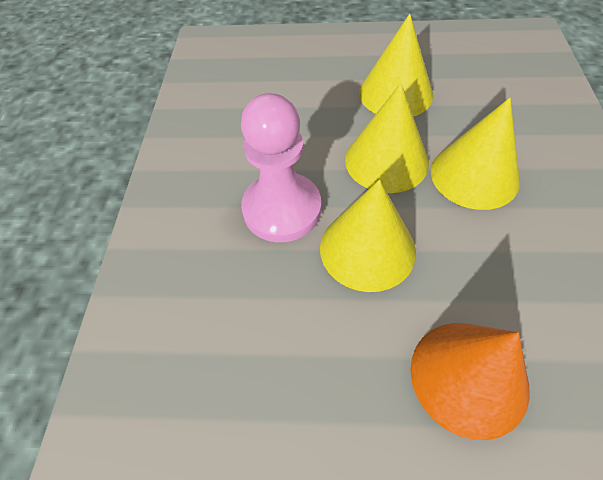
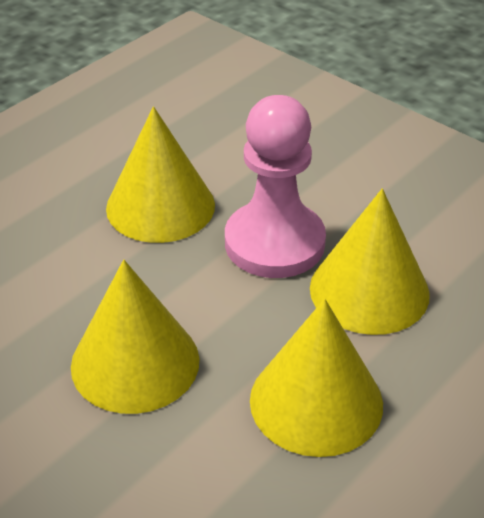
orange cone: [410,323,530,440] = 1 -> none = 0

